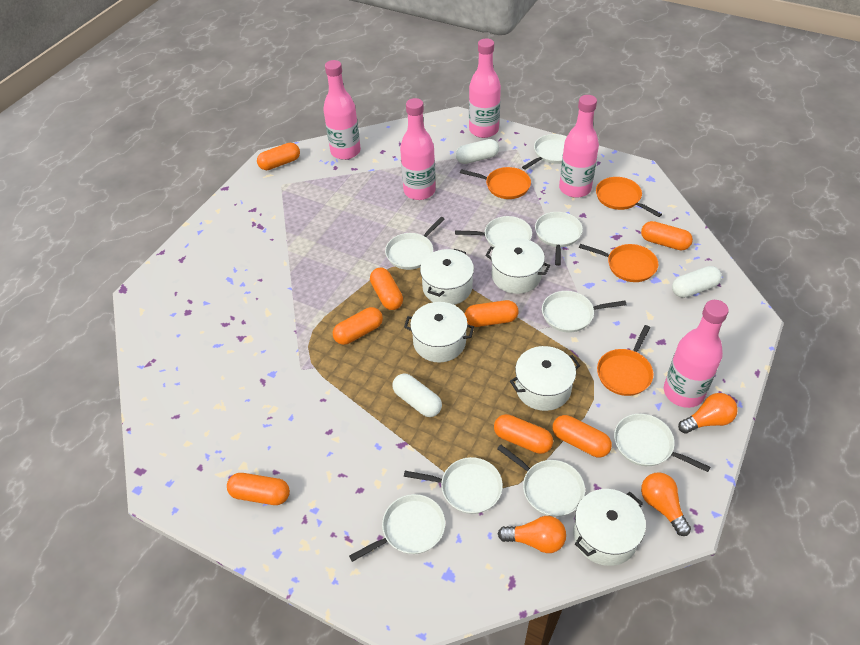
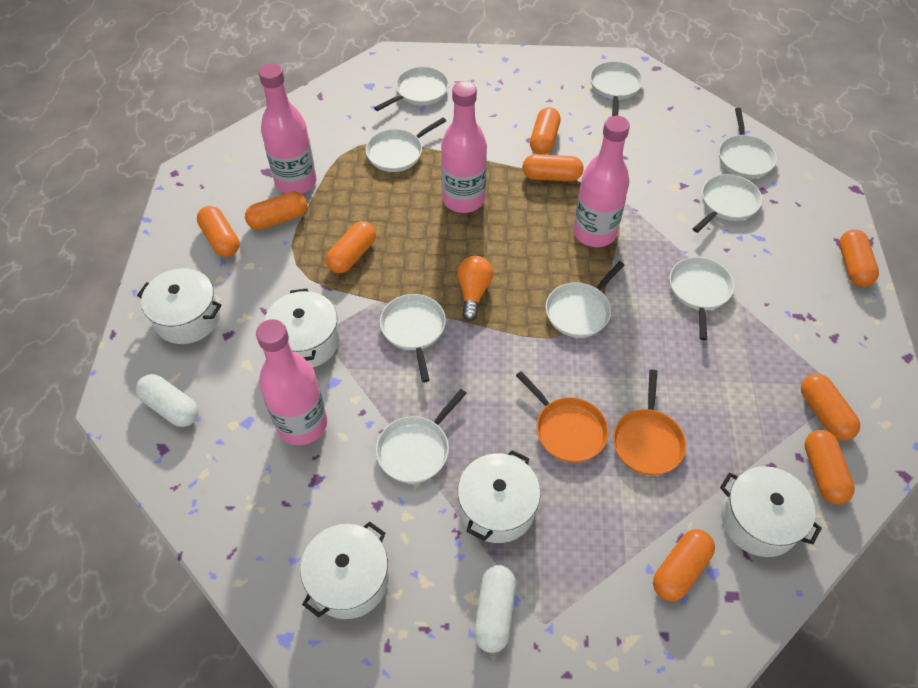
orange capsule: [227,473,290,505] [257,143,300,170] [333,307,383,345] [370,268,403,310] [465,300,519,327] [494,414,553,454] [553,415,612,457] [641,221,693,250] = 8 -> [197,206,239,257] [245,192,307,230] [326,221,376,273] [522,154,584,181] [530,107,561,155] [653,529,715,601] [801,374,860,441] [804,430,855,504] [839,229,879,287] = 9
orange light bulb: [498,516,566,553] [641,472,691,536] [678,393,738,434] = 3 -> [457,256,493,321] = 1
orange pan: [460,167,531,199] [579,244,658,282] [596,177,662,217] [597,325,654,396] = 4 -> [516,371,609,463] [613,369,686,475] = 2
pink bottle: [323,60,361,160] [400,98,436,200] [469,38,501,138] [559,95,599,198] [664,300,729,408] = 5 -> [256,319,327,445] [259,63,316,194] [441,81,487,213] [573,116,630,247] = 4
white capsule: [393,373,442,417] [456,139,499,164] [672,266,722,298] = 3 -> [136,374,198,427] [474,565,516,653] = 2

